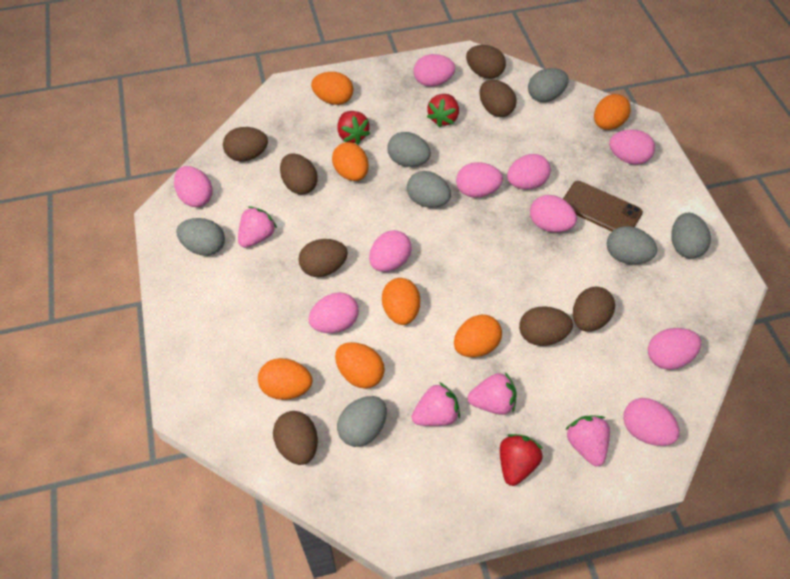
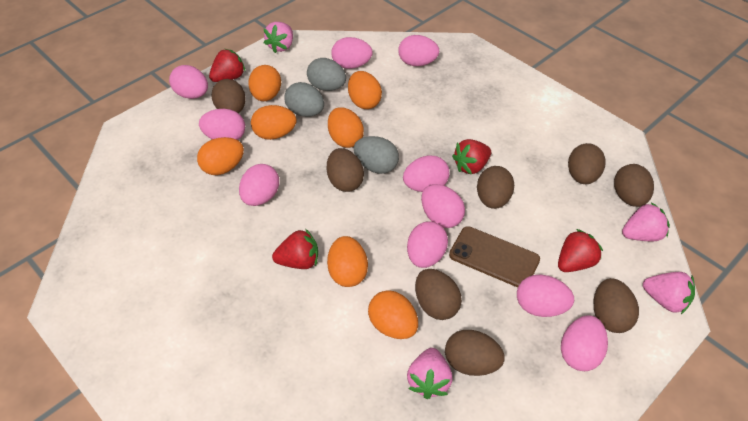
grey egg: [176,218,225,256] [337,396,387,447] [387,132,431,167] [407,171,451,208] [528,68,568,102] [607,226,657,264] [671,213,711,258] = 7 -> [284,82,324,117] [307,58,346,91] [354,136,399,174] = 3
red strawberry: [338,111,370,145] [427,94,459,127] [500,434,543,486] = 3 -> [209,49,246,82] [272,228,318,269] [452,139,491,175] [558,229,603,272] = 4

